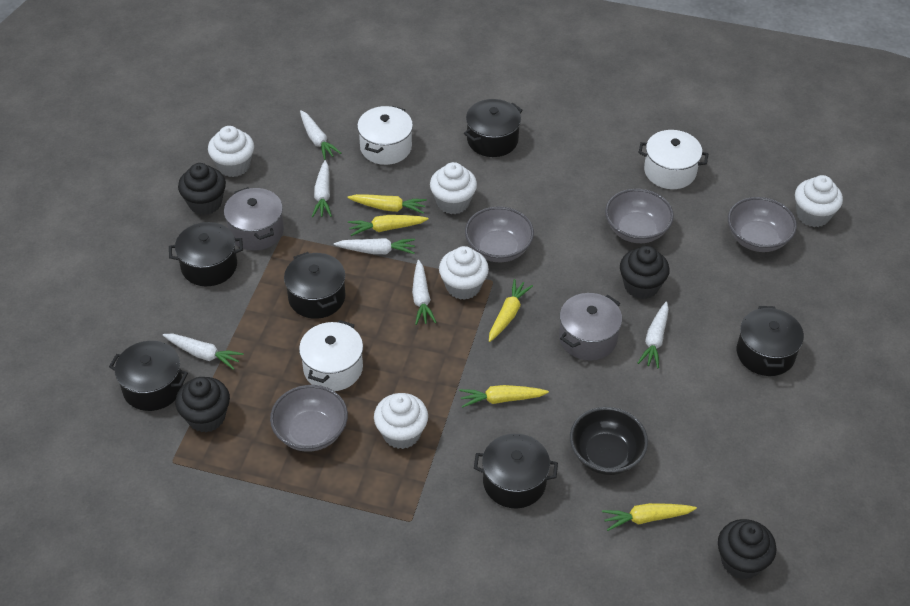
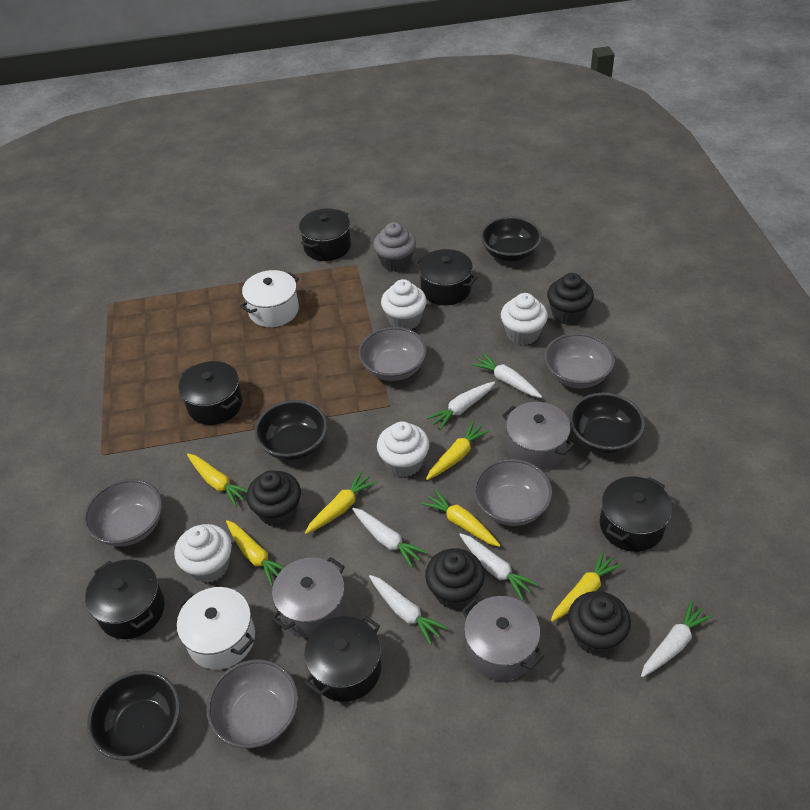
black bowl: [570,407,648,475] = 1 -> [87,670,180,761] [254,400,327,461] [481,217,542,262] [569,393,645,454] = 4
grey bowl: [270,385,348,452] [465,206,534,262] [605,189,674,243] [728,197,797,252] = 4 -> [83,479,162,547] [206,660,298,748] [358,327,427,381] [473,459,552,526] [544,333,615,388] = 5
grey cupcake: none = 0 -> [373,222,416,272] = 1
grey pot: [224,187,284,251] [559,293,622,361] = 2 -> [272,557,346,638] [462,596,544,681] [502,402,575,470] = 3
white cupcake: [208,126,254,177] [374,393,428,449] [430,162,477,214] [439,246,489,300] [795,175,843,227] = 5 -> [174,524,232,583] [377,421,429,477] [381,279,427,330] [501,293,548,345] = 4
white pot: [299,320,363,391] [357,106,413,165] [638,130,708,189] = 3 -> [177,587,255,670] [240,270,299,327] = 2
yellow carrot: [348,194,427,214] [348,215,429,236] [459,385,549,408] [489,279,533,342] [602,503,697,531] = 5 -> [187,454,248,507] [226,520,285,586] [305,471,377,534] [421,489,501,547] [426,421,490,480] [550,551,622,622] = 6

